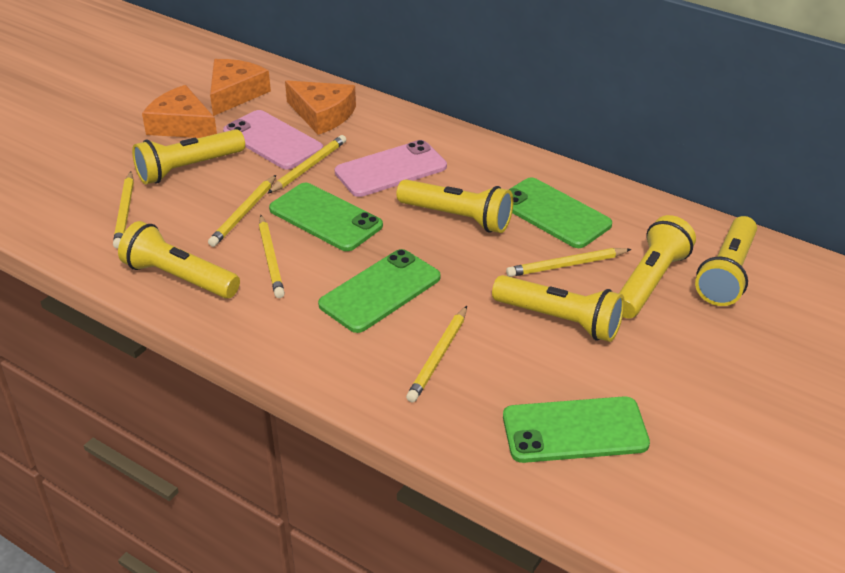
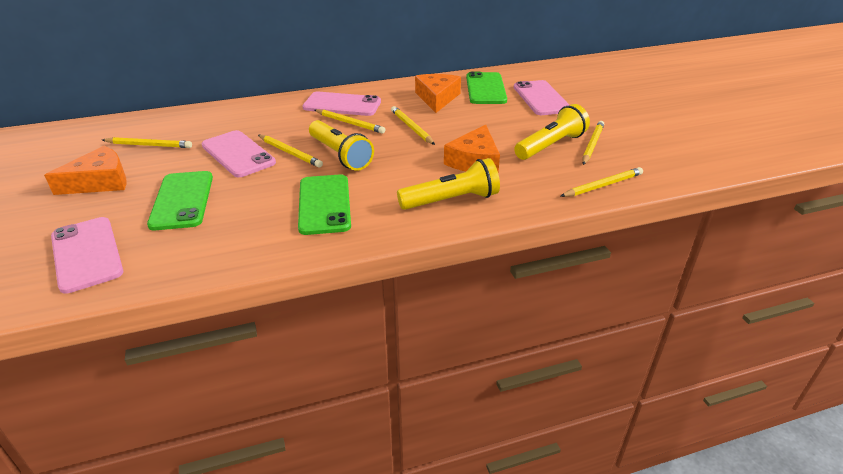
green phone: [269,183,383,251] [318,249,441,333] [503,396,650,463] [509,177,612,248] = 4 -> [147,171,213,230] [298,175,351,235] [466,71,507,104] = 3
pink phone: [223,110,323,169] [334,140,447,197] = 2 -> [51,217,123,294] [202,130,276,177] [303,92,381,116] [514,80,569,115] = 4
yellow flashlight: [118,221,240,299] [132,129,245,185] [396,179,513,233] [492,275,625,342] [619,215,696,319] [695,216,757,306] = 6 -> [309,120,374,171] [397,158,500,210] [514,104,590,160] = 3

